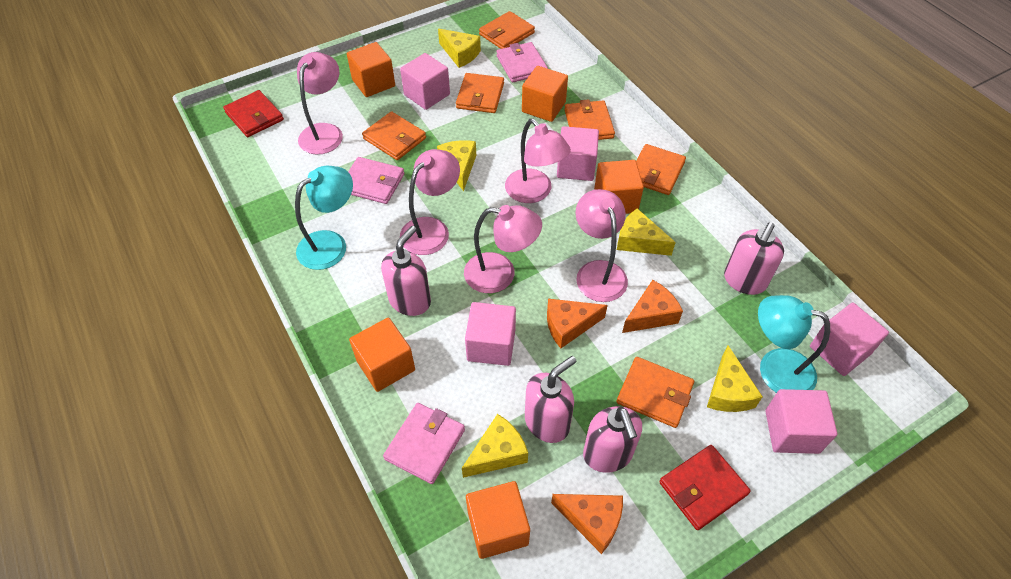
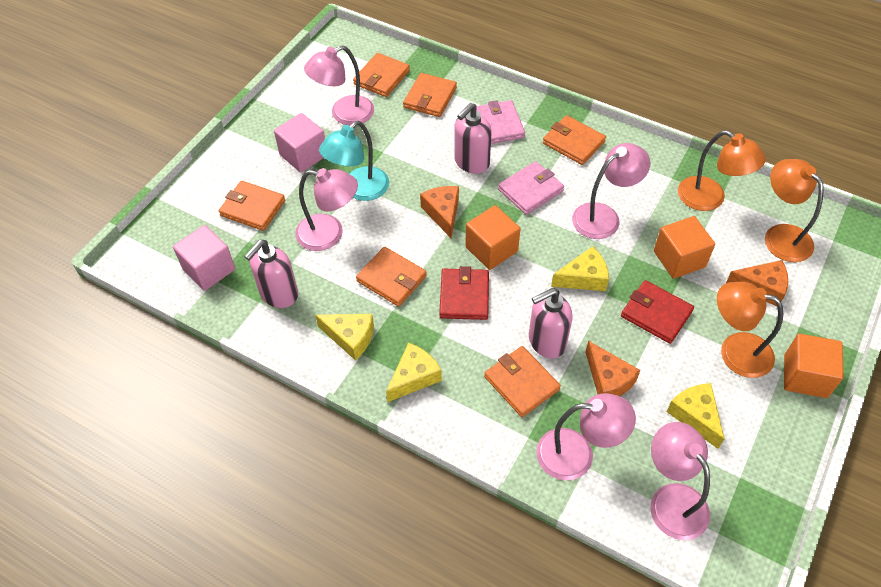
orange cube: [347,42,395,97] [349,318,415,392] [466,481,530,559] [522,66,568,122] [594,160,644,214] = 5 -> [465,205,520,270] [654,216,715,279] [784,334,844,398] = 3
orange lamp: none = 0 -> [678,130,766,211] [717,282,783,378] [765,159,824,262] = 3
pink cube: [400,53,450,110] [465,302,516,366] [557,126,599,181] [765,389,837,454] [810,303,889,376] = 5 -> [173,225,235,291] [274,113,325,173] = 2
pink soap dispenser: [381,226,431,316] [525,356,576,443] [583,406,642,473] [724,222,784,295] = 4 -> [244,240,298,308] [454,103,492,174] [529,288,573,359] = 3
pink wallet: [348,157,404,204] [383,403,465,484] [497,42,548,83] = 3 -> [476,100,525,144] [498,161,564,215] = 2
turquoise lamp: [295,166,353,270] [758,295,830,393] = 2 -> [319,121,389,201] = 1
yellow cheese: [437,140,476,191] [438,29,481,68] [462,414,528,478] [617,208,676,256] [707,345,763,412] = 5 -> [315,314,374,361] [386,343,442,402] [551,246,609,291] [666,383,724,449] = 4

